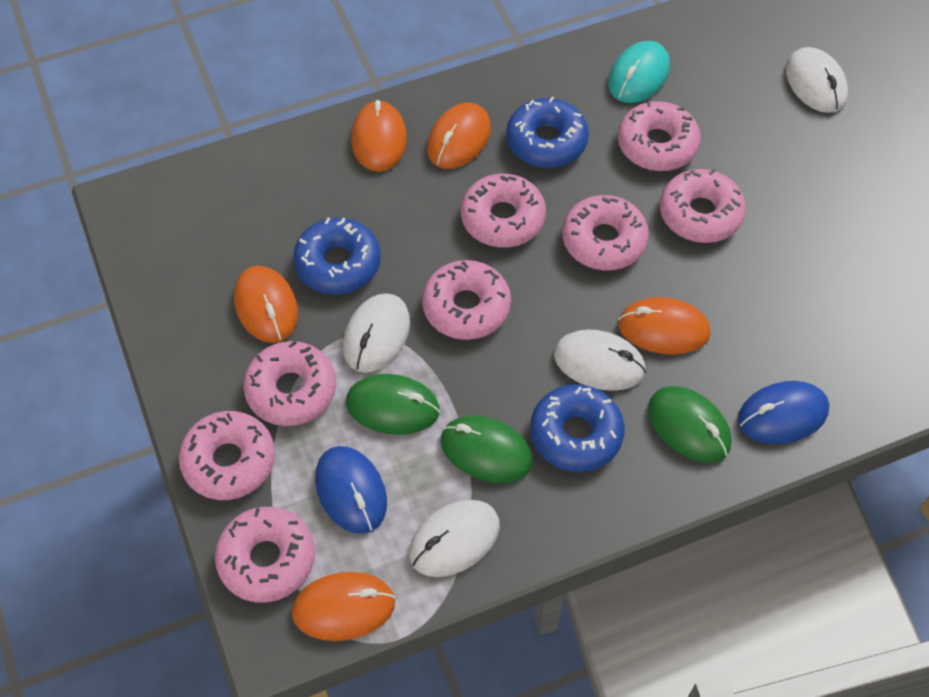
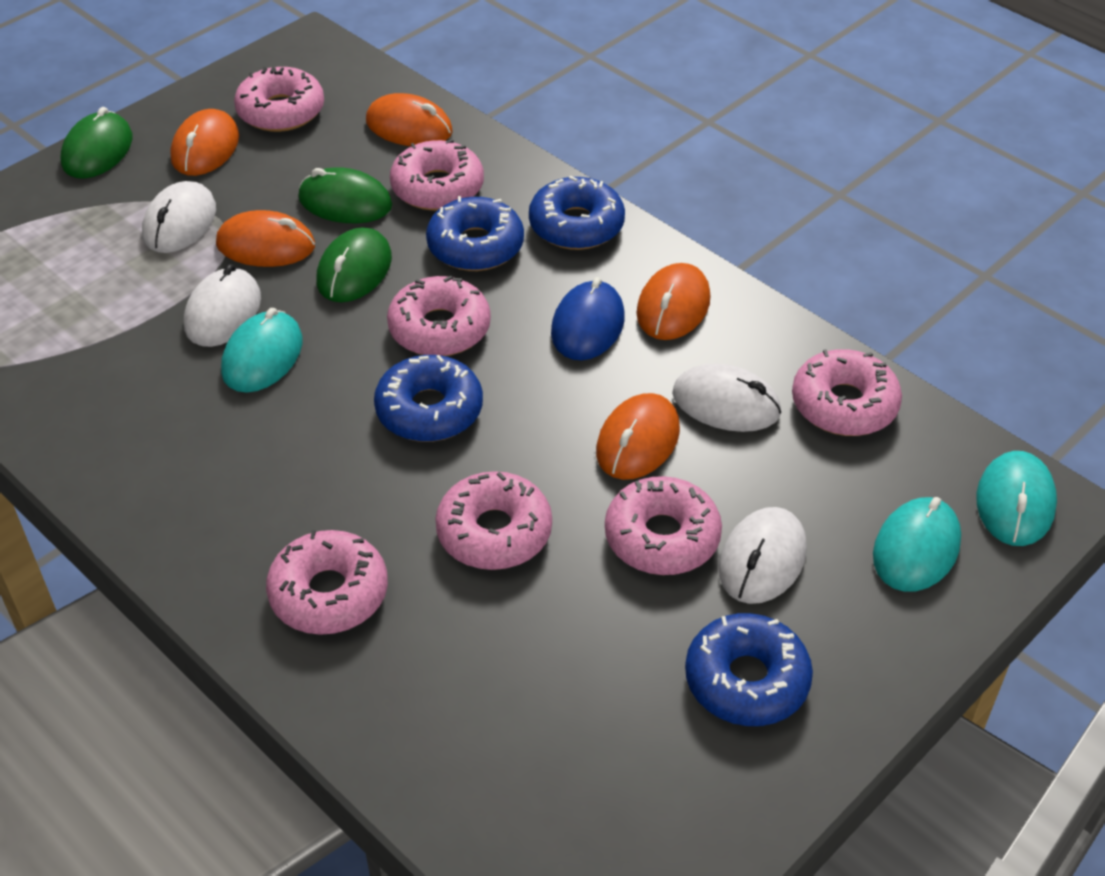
blue donut: [293,217,381,295] [506,97,589,168] [530,384,625,472] = 3 -> [374,355,483,442] [426,196,524,271] [529,176,625,250] [685,613,813,726] = 4
blue mouse: [315,446,387,534] [738,381,829,444] = 2 -> [551,277,625,360] = 1
pink donut: [179,411,275,500] [215,507,315,603] [243,341,336,426] [422,260,511,340] [461,174,546,248] [562,195,649,270] [618,101,701,171] [660,169,746,243] = 8 -> [234,67,324,132] [266,530,388,635] [387,276,491,356] [390,139,484,211] [435,471,552,570] [605,476,722,575] [792,349,902,436] = 7
turquoise mouse: [608,41,670,103] = 1 -> [221,308,302,393] [873,497,961,592] [976,451,1057,546] = 3

